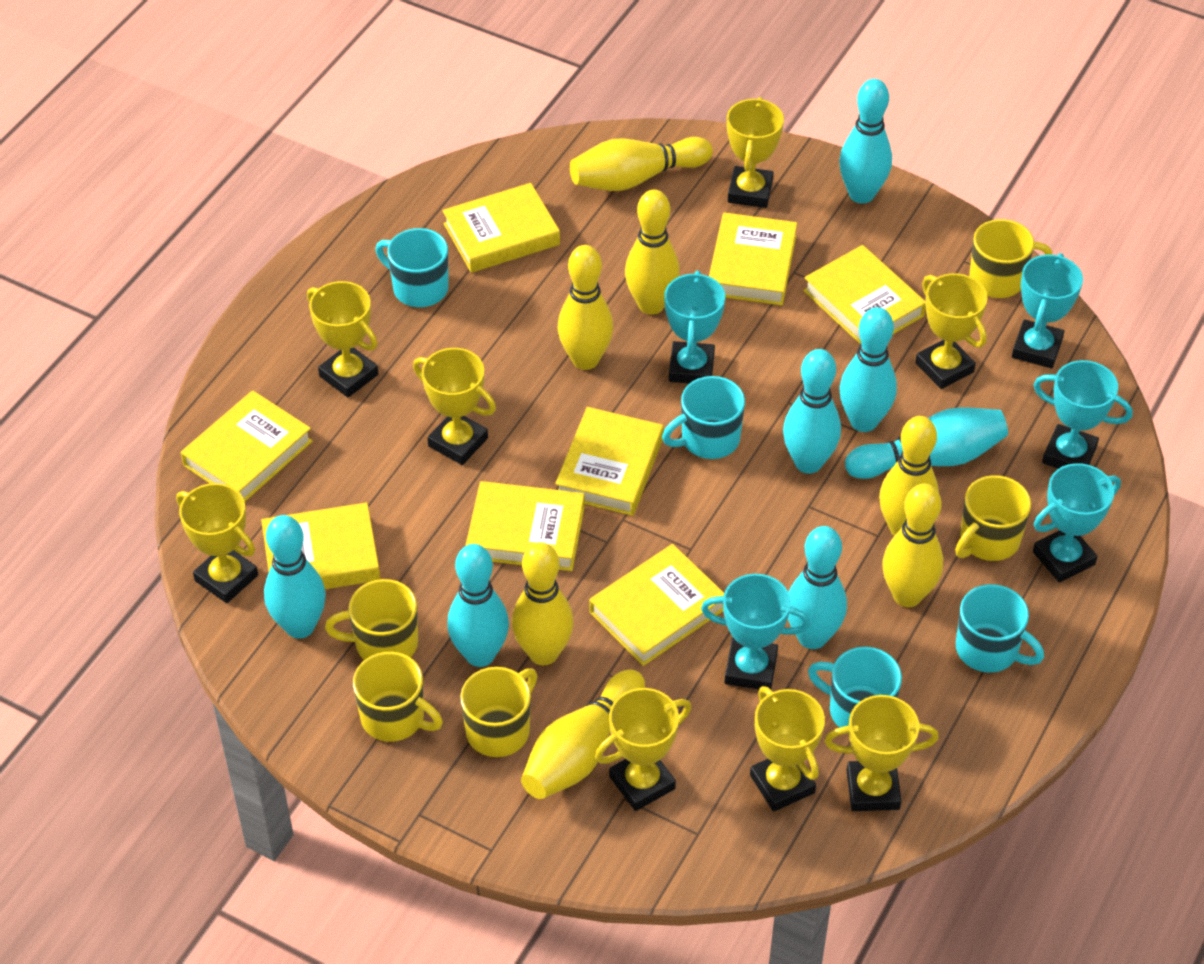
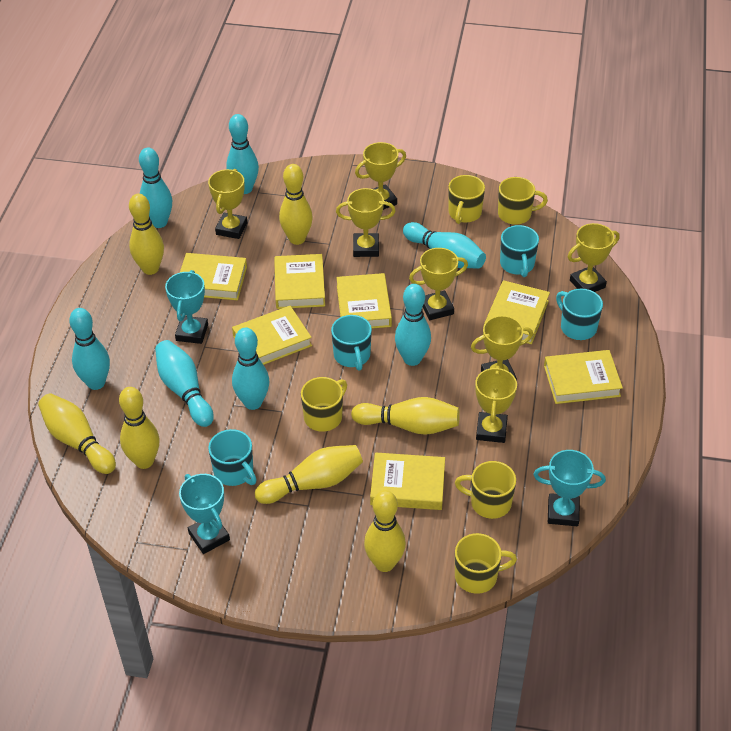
turquoise trophy: [664,271,725,384] [701,574,810,689] [1012,253,1083,368] [1033,463,1121,583] [1034,360,1133,469] = 5 -> [165,270,208,344] [179,474,230,554] [533,450,606,526] = 3
yellow book: [181,390,313,502] [261,503,380,589] [443,183,560,273] [466,481,585,571] [555,407,664,516] [589,544,724,666] [709,212,797,305] [803,245,926,344] = 8 -> [180,253,247,300] [232,306,312,365] [274,254,325,309] [336,273,392,328] [370,452,445,510] [484,280,550,344] [544,350,623,404] = 7
yellow trophy: [176,483,258,603] [307,281,378,398] [413,348,496,465] [595,688,691,811] [727,97,784,208] [750,686,825,812] [824,695,939,811] [915,273,988,389] = 8 -> [208,169,247,239] [336,188,396,257] [355,142,406,210] [409,248,468,320] [471,315,533,381] [475,366,517,443] [568,223,619,292] = 7

